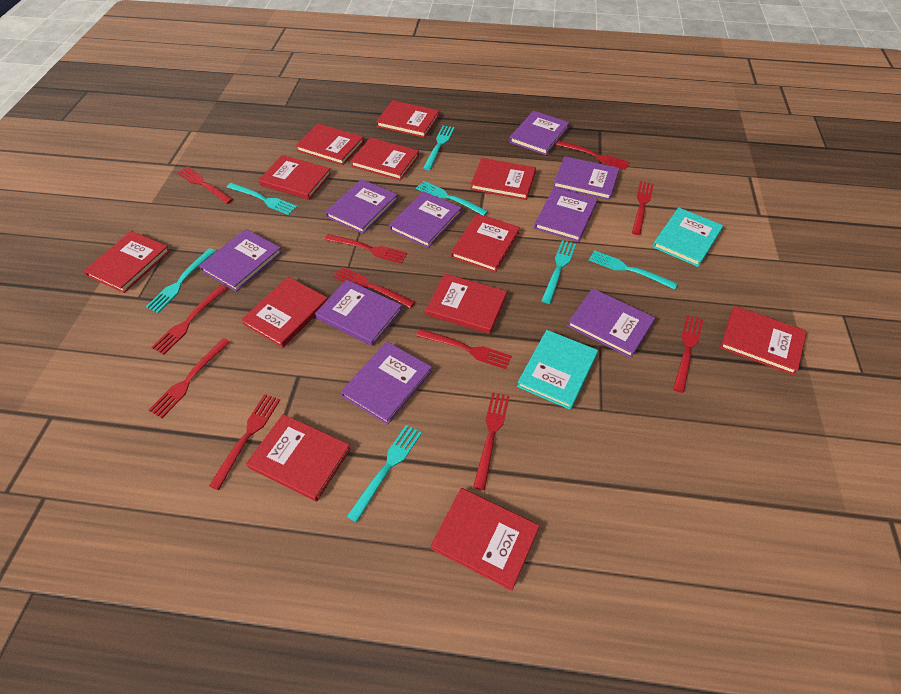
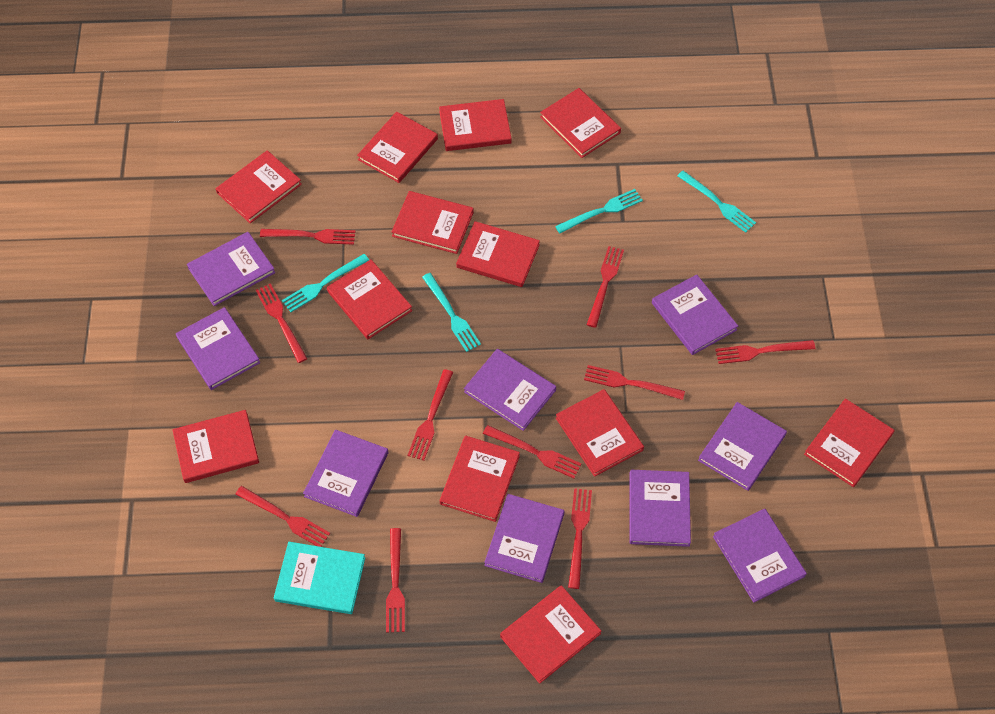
red fork: [149,338,230,418] [151,285,228,355] [177,166,233,204] [209,394,280,490] [324,234,407,264] [333,267,415,308] [416,329,512,369] [473,392,509,490] [556,141,630,170] [632,181,654,235] [673,315,703,393] = 11 -> [235,486,330,547] [256,283,307,363] [260,229,355,245] [386,528,405,632] [408,369,453,461] [483,425,581,478] [568,488,592,589] [584,365,685,400] [587,246,624,328] [715,340,815,364] = 10
turquoise book: [517,330,598,410] [653,208,723,267] = 2 -> [274,542,365,614] = 1
turquoise fork: [146,248,216,313] [227,183,297,215] [347,425,422,523] [416,181,488,216] [423,125,455,170] [541,240,576,304] [589,250,678,290] = 7 -> [282,254,369,312] [422,273,481,352] [555,189,643,233] [677,171,756,233] = 4

